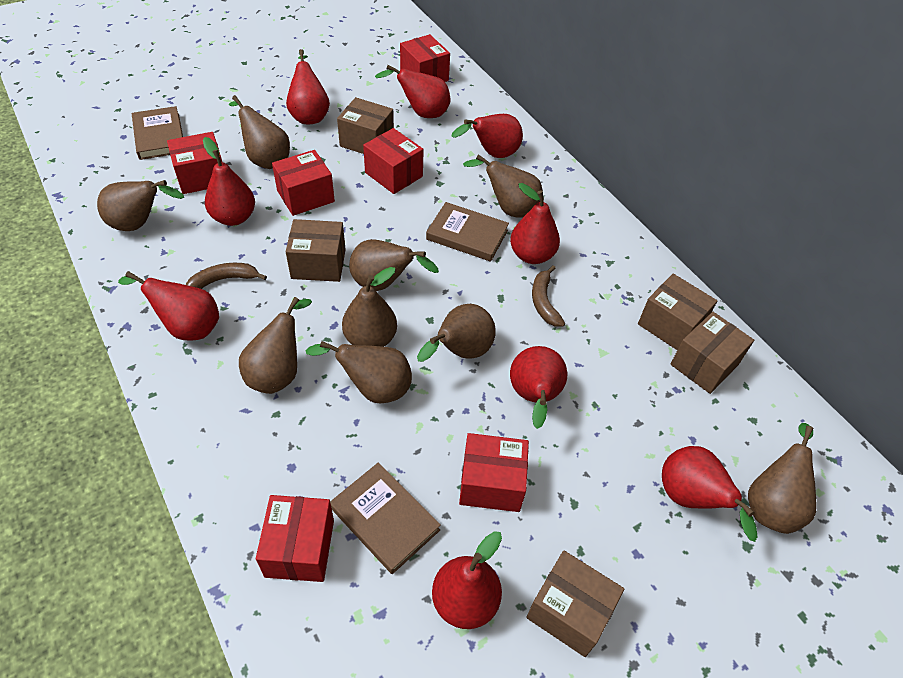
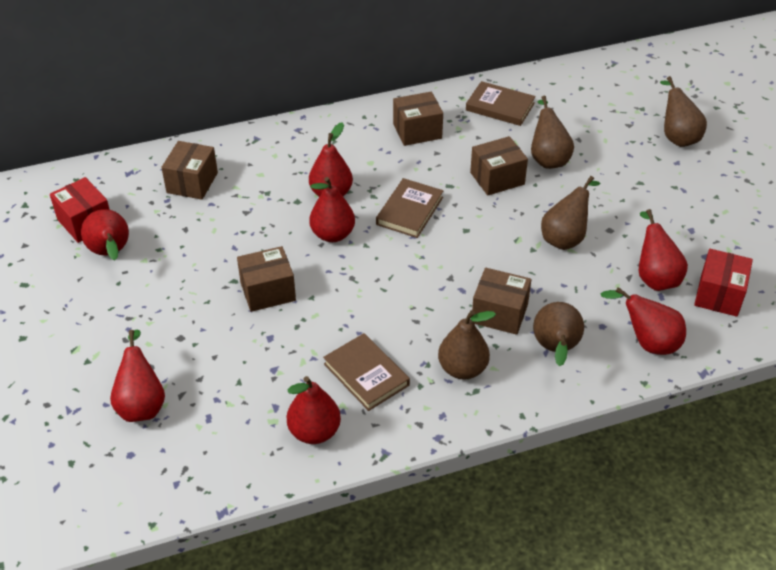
brown banana: [186,263,267,289] [532,265,565,327] = 2 -> none = 0
brown pear: [97,180,184,231] [229,95,290,169] [239,297,312,394] [305,341,412,404] [342,267,397,347] [349,239,439,291] [417,304,496,362] [463,155,543,218] [748,423,817,534] = 9 -> [438,310,496,379] [531,96,574,169] [533,302,584,366] [541,176,600,250] [660,76,707,147] = 5
red box: [167,132,222,194] [256,495,334,582] [272,150,335,216] [363,128,424,194] [400,34,450,82] [459,433,529,512] = 6 -> [50,177,110,243] [694,249,753,317] = 2
red pear: [118,271,219,341] [203,137,255,226] [286,49,330,124] [375,65,450,118] [432,531,502,629] [451,114,523,158] [510,183,560,264] [510,346,567,429] [662,446,757,542] = 9 -> [81,209,129,260] [110,330,165,422] [287,376,341,444] [309,122,353,197] [309,177,355,242] [600,287,686,355] [639,209,688,291] = 7

